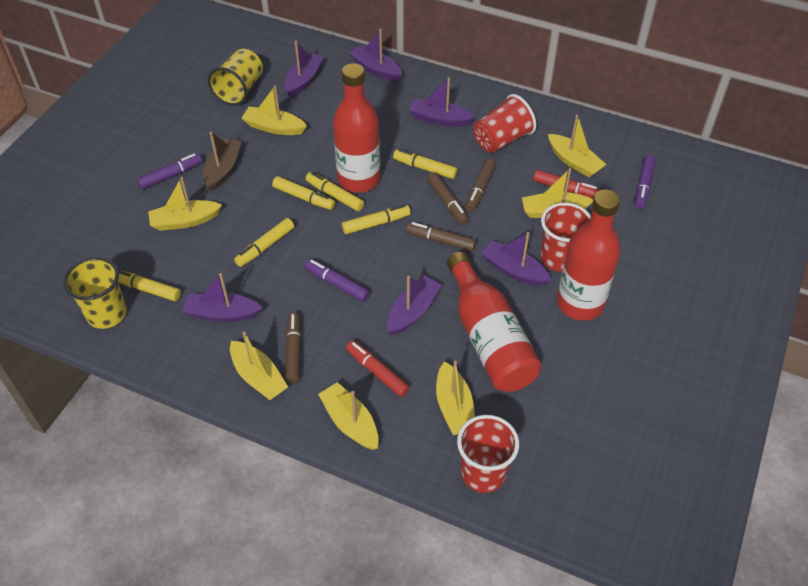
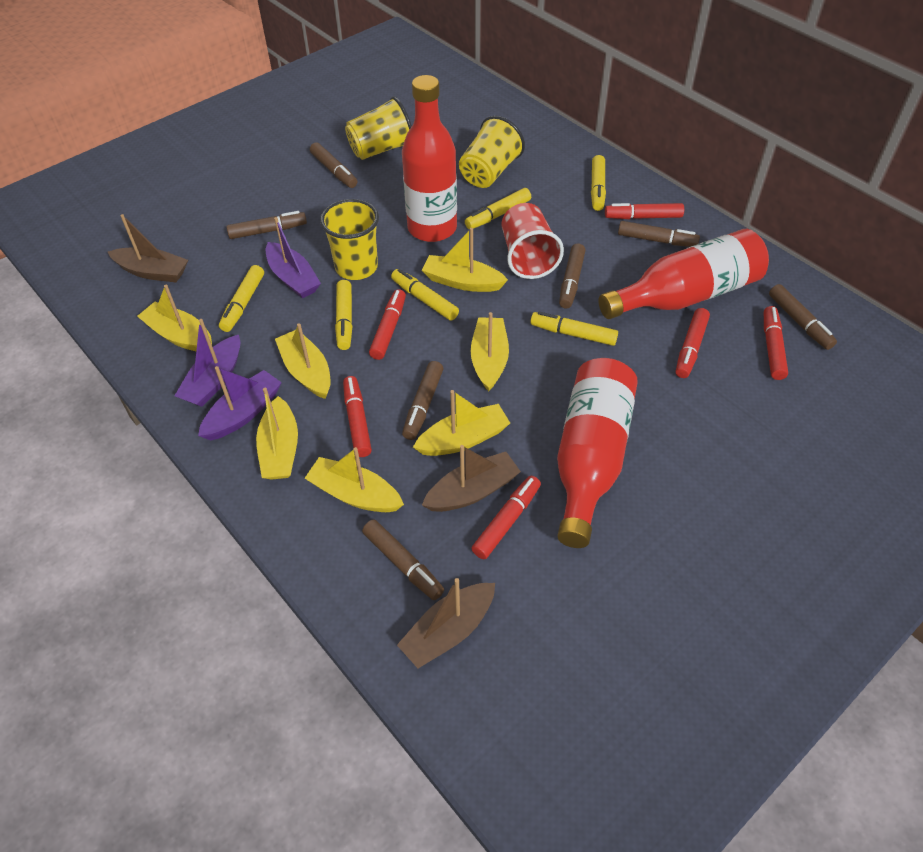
brown boat: [203,132,242,191] = 1 -> [108,214,188,282] [397,578,495,668] [422,445,521,512] = 3
brown marker: [285,312,301,383] [406,222,476,251] [427,172,469,224] [465,159,496,212] = 4 -> [226,211,307,239] [310,142,357,188] [362,519,444,600] [402,361,443,440] [559,244,586,308] [618,221,700,247] [769,284,837,350] = 7
purple boat: [182,273,263,322] [284,41,324,97] [349,29,402,81] [387,275,442,335] [409,77,475,127] [481,232,552,286] = 6 -> [174,319,240,407] [198,366,282,441] [266,217,321,298] = 3
purple marker: [137,153,203,189] [305,259,370,302] [635,155,656,209] = 3 -> none = 0
red cup: [457,415,519,493] [473,94,536,153] [540,203,591,272] = 3 -> [502,203,564,279] = 1
red marker: [346,341,410,397] [533,170,601,199] = 2 -> [343,376,372,457] [369,289,406,360] [471,476,541,559] [605,203,684,219] [676,308,710,378] [764,306,788,380] = 6
yellow cup: [63,257,127,329] [208,49,263,106] = 2 -> [320,199,379,280] [345,96,412,160] [459,116,525,188] = 3

